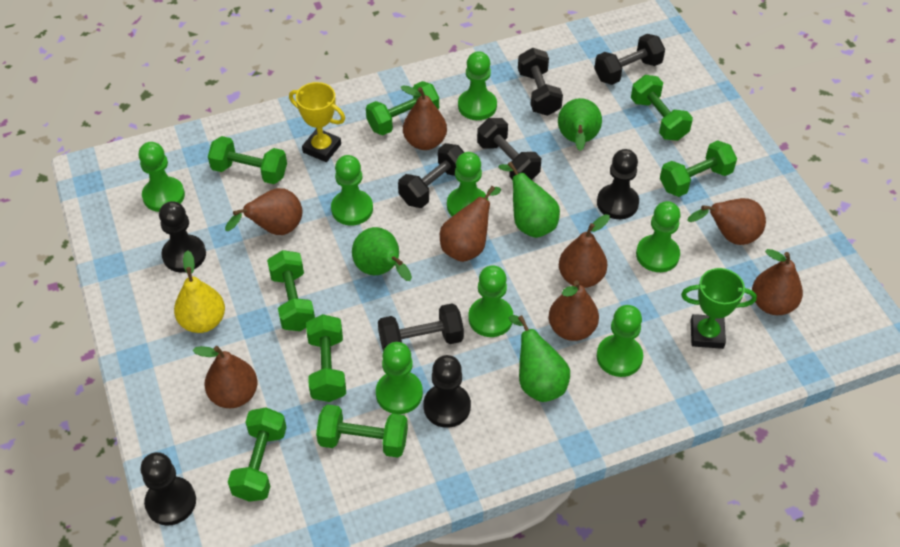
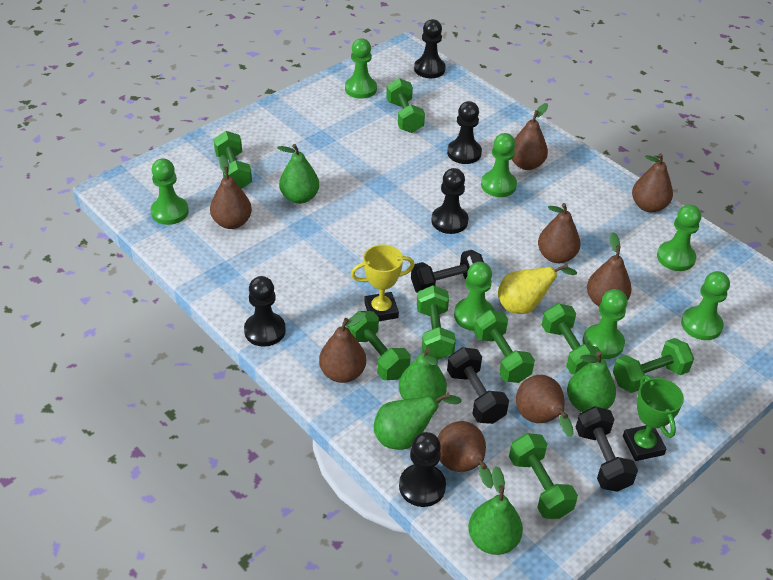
black dumbbell: [378,303,464,351] [398,143,464,208] [477,118,541,180] [518,48,563,116] [594,34,665,85] = 5 -> [411,250,484,293] [447,347,509,424] [575,406,638,492] = 3
black pawn: [140,452,196,526] [159,201,206,272] [423,355,471,428] [597,149,639,219] = 4 -> [244,276,286,347] [399,432,446,507] [414,19,446,78] [431,168,468,234] [447,101,482,164] = 5
green pawn: [138,142,185,212] [331,155,373,225] [376,342,423,414] [447,152,488,216] [458,51,497,120] [469,265,513,337] [596,305,643,377] [636,201,681,272] = 8 -> [151,158,189,225] [345,38,377,99] [454,262,494,331] [481,133,517,197] [583,289,627,359] [657,205,701,271] [681,271,730,340] = 7
green pear: [352,227,412,281] [498,162,560,238] [509,315,570,402] [558,98,602,151] = 4 -> [277,144,319,204] [374,392,462,450] [399,348,447,404] [468,466,523,555] [567,351,616,412] = 5

